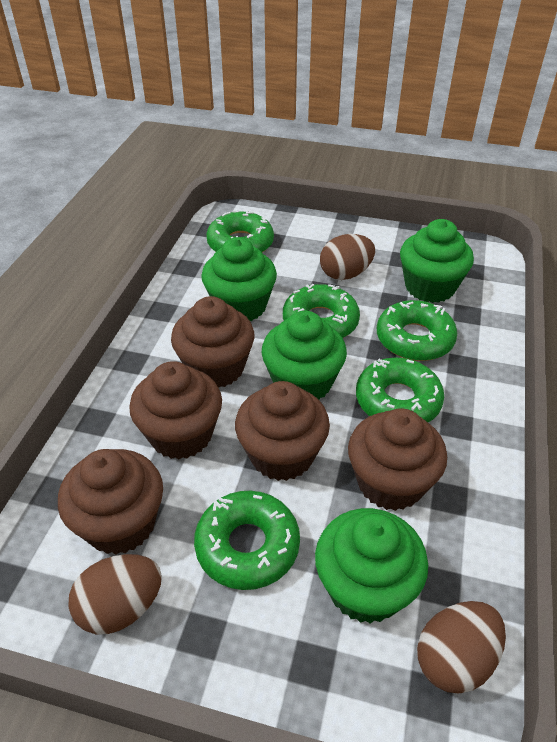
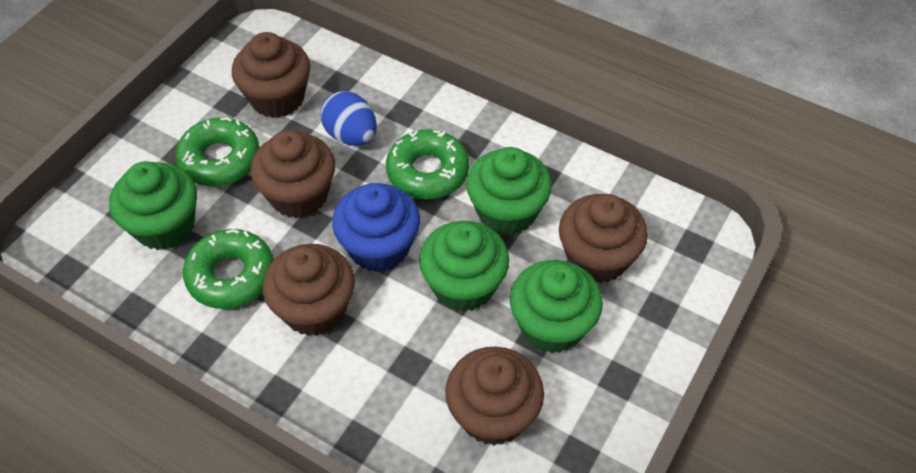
blue cupcake: none = 0 -> [332,183,420,272] = 1
blue egg: none = 0 -> [320,91,377,146] = 1
brown egg: [68,554,162,634] [320,234,375,280] [417,601,506,693] = 3 -> none = 0
green donut: [194,491,300,590] [206,210,274,252] [283,284,360,338] [356,358,444,422] [377,300,457,361] = 5 -> [175,117,260,186] [183,229,274,309] [386,129,469,200] = 3

